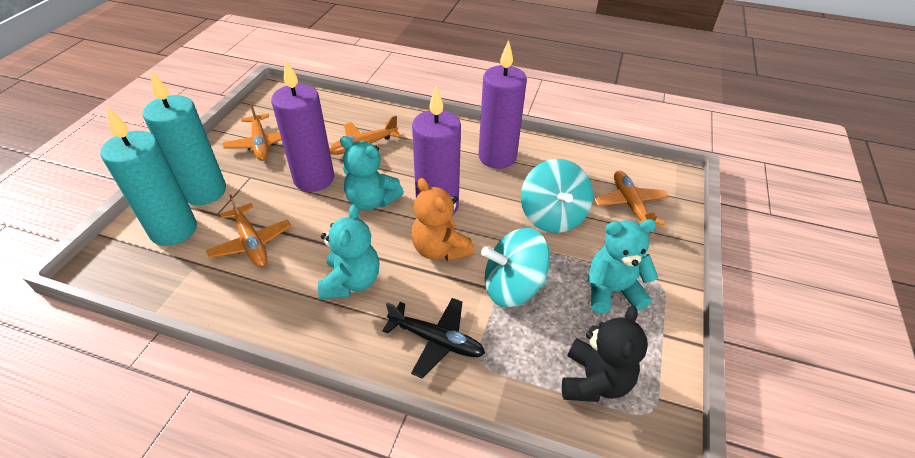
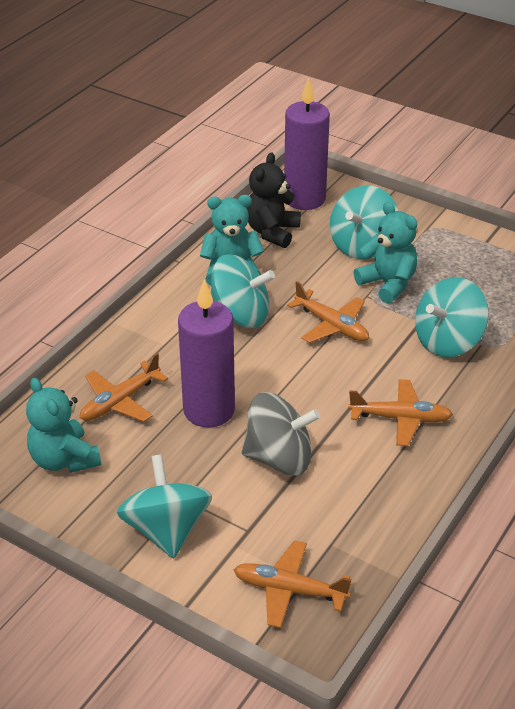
black plane: [382,298,485,379] = 1 -> none = 0
grey spinning top: none = 0 -> [242,392,321,476] = 1
orange teddy bear: [411,178,474,262] = 1 -> none = 0
purple candle: [271,59,334,192] [412,86,461,216] [478,40,527,169] = 3 -> [178,279,235,428] [284,77,330,210] = 2
turquoise candle: [100,107,197,246] [143,70,226,205] = 2 -> none = 0
turquoise spinning top: [481,228,550,307] [521,159,593,233] = 2 -> [117,454,212,558] [211,254,275,328] [330,185,398,259] [415,277,489,357] = 4

